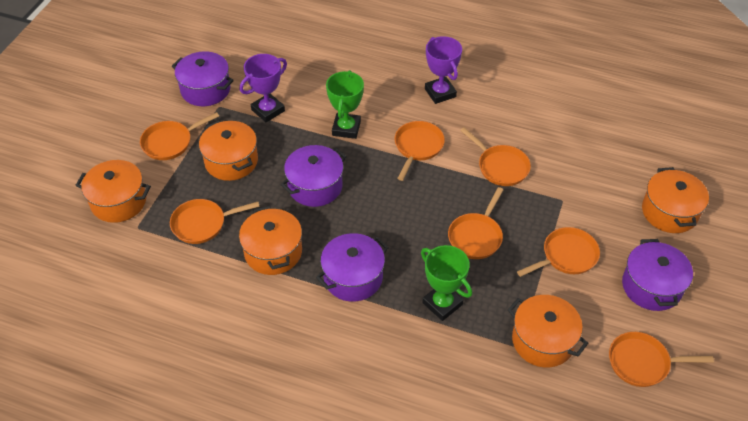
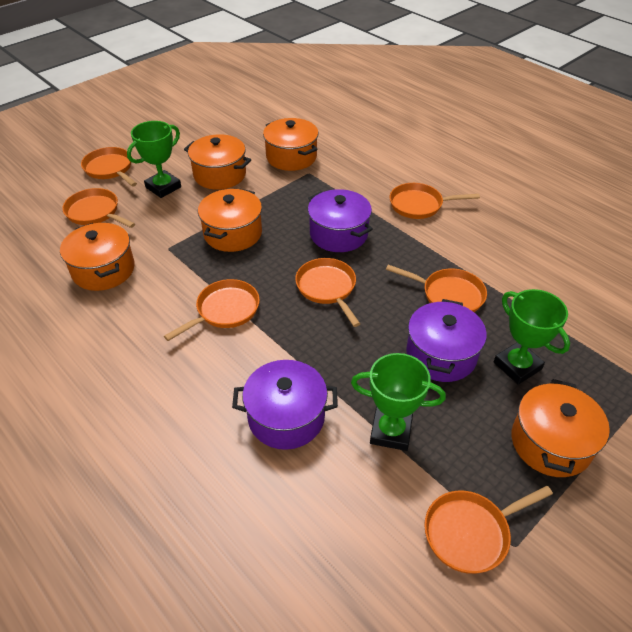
green trophy: [326,70,364,139] [421,245,472,321] = 2 -> [127,121,181,198] [351,353,446,451] [494,289,570,385] = 3
purple pot: [172,51,234,106] [280,145,347,207] [316,233,389,302] [622,239,693,311] = 4 -> [232,360,338,450] [308,189,373,252] [406,299,487,382] = 3
purple trophy: [240,54,287,122] [425,36,462,104] = 2 -> none = 0

